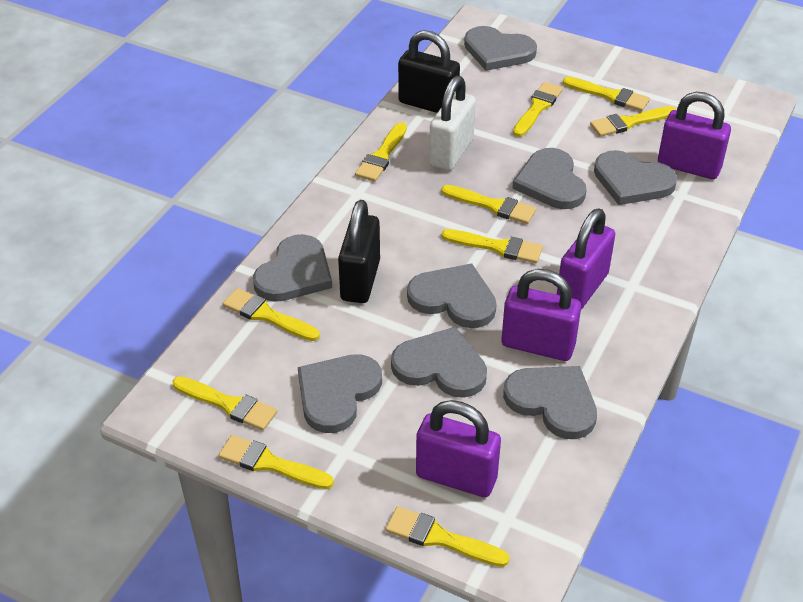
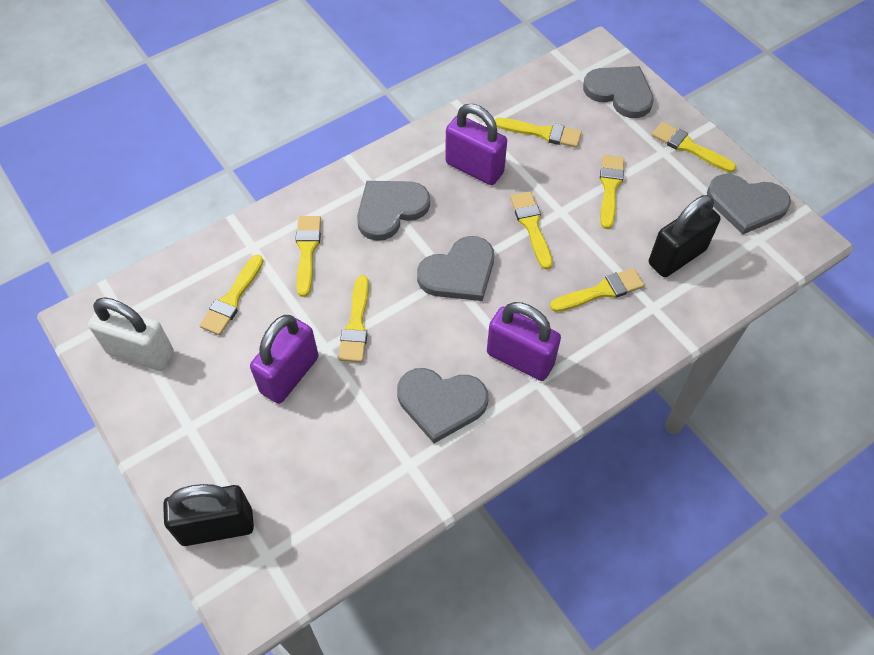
grey heart: [253,234,332,302] [298,354,382,433] [391,327,487,398] [407,263,497,328] [464,26,537,71] [503,366,597,439] [512,148,587,209] [594,150,677,205] = 8 -> [357,181,430,241] [397,368,488,443] [417,236,494,301] [583,66,654,118] [707,174,791,235] = 5
purple padlock: [416,400,501,497] [502,269,581,361] [557,208,615,309] [658,92,731,179] = 4 -> [250,315,319,404] [445,104,507,185] [487,302,561,381] = 3
yellow brush: [172,376,277,431] [218,435,334,489] [222,288,320,341] [355,122,407,182] [386,506,510,567] [441,185,536,224] [442,229,543,263] [513,82,563,137] [563,77,650,111] [590,106,676,137] = 10 -> [199,255,264,335] [295,216,321,297] [338,275,369,362] [495,118,582,148] [510,191,553,270] [550,268,644,312] [600,155,624,229] [652,122,736,173] = 8

